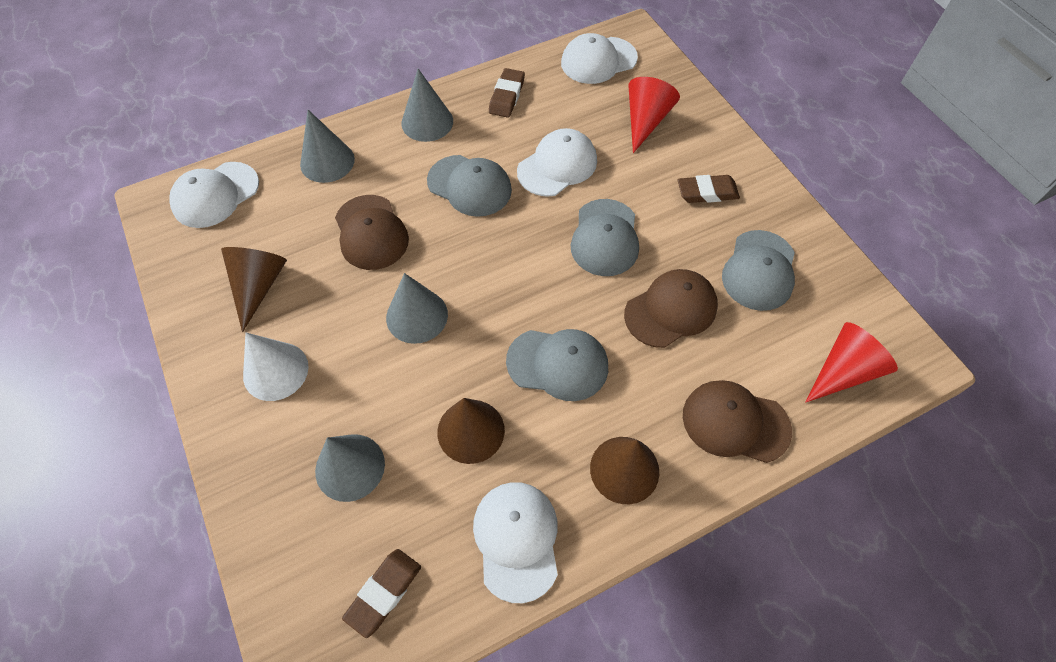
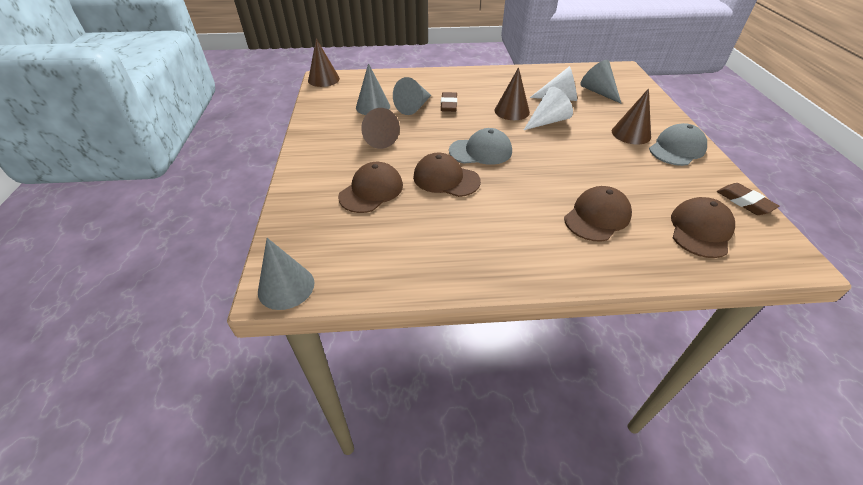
brown cap: [335,195,409,270] [624,269,718,348] [683,380,792,463] = 3 -> [338,162,403,213] [413,153,481,197] [564,186,632,242] [671,197,735,258] = 4
brown cone: [221,247,287,332] [437,398,505,464] [590,437,659,504] = 3 -> [308,38,340,87] [361,108,400,149] [495,67,530,120] [612,88,651,144] = 4
brown eraser: [342,549,421,638] [489,68,525,118] [678,175,740,203] = 3 -> [441,92,457,112] [717,183,779,215] = 2
grey cap: [427,155,512,217] [506,329,608,401] [571,199,639,276] [722,230,795,311] = 4 -> [449,128,512,165] [649,123,707,166] = 2
red cone: [629,77,680,153] [805,322,898,403] = 2 -> none = 0
white cap: [169,162,259,228] [473,482,558,603] [517,128,597,197] [561,33,638,84] = 4 -> none = 0
white cone: [243,333,309,401] = 1 -> [524,87,573,130] [530,66,577,101] = 2

